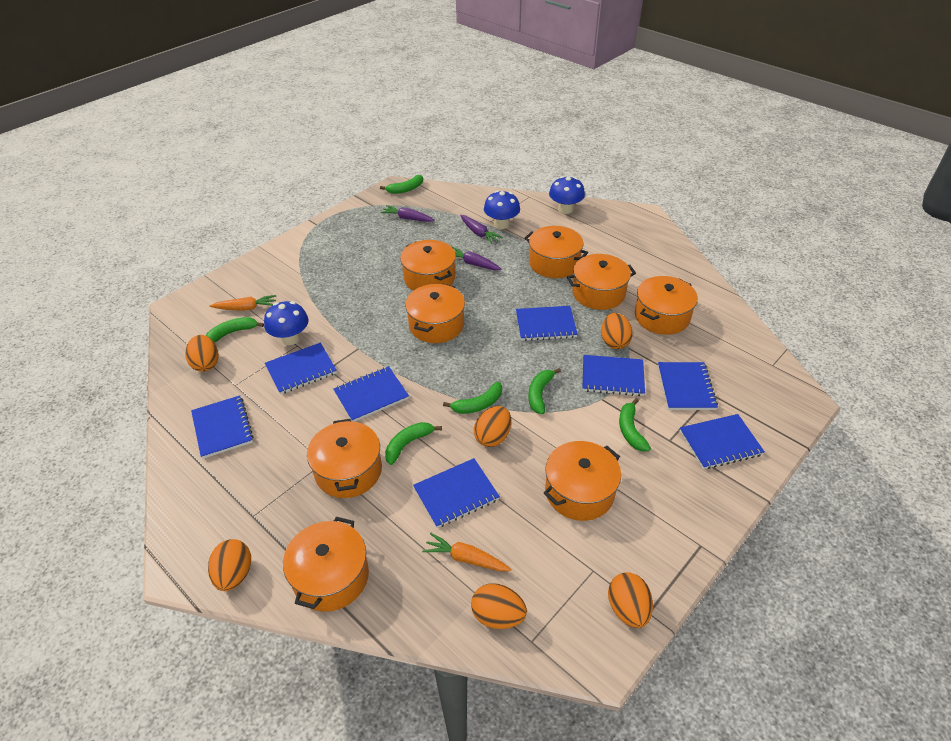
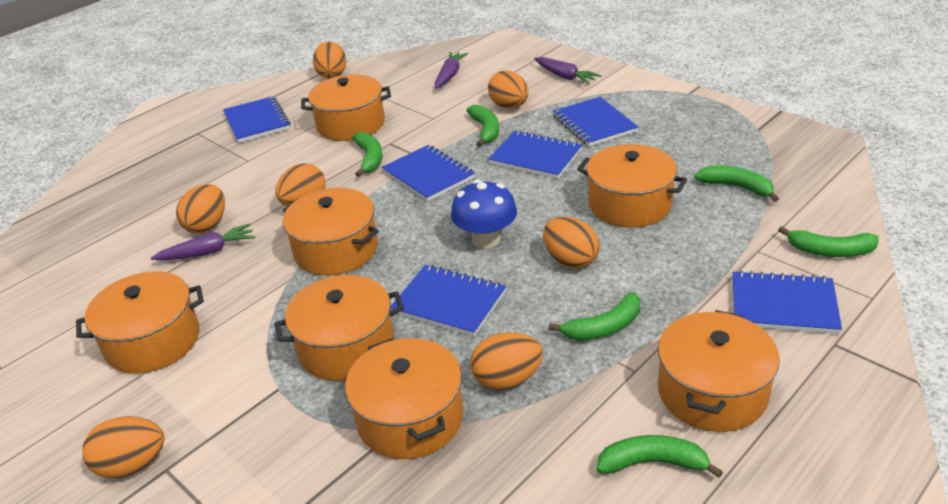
blue mushroom: [264,301,308,345] [484,190,520,229] [549,176,585,214] = 3 -> [451,180,517,248] = 1
blue notebook: [191,395,254,459] [265,343,337,395] [333,366,409,422] [413,458,500,528] [516,306,578,341] [583,355,645,396] [658,362,718,410] [680,414,765,469] = 8 -> [223,96,291,143] [382,145,475,202] [390,265,506,337] [488,130,582,179] [553,97,638,147] [733,270,842,334] = 6
orange carrot: [210,295,276,311] [422,533,511,572] = 2 -> none = 0
orange egg: [185,335,219,372] [208,539,251,591] [471,583,527,629] [474,406,511,447] [601,313,633,349] [608,572,653,628] = 6 -> [82,416,164,478] [176,184,225,233] [275,163,326,206] [313,42,346,79] [471,332,543,390] [488,70,528,108] [543,217,599,269] = 7
orange pot: [283,517,369,612] [307,419,382,498] [400,240,456,291] [405,284,465,343] [524,226,588,278] [544,441,621,521] [567,254,636,310] [635,276,698,335] = 8 -> [76,271,204,374] [274,275,404,381] [283,188,379,276] [301,75,391,141] [345,338,463,459] [577,144,687,228] [658,310,780,432] = 7

